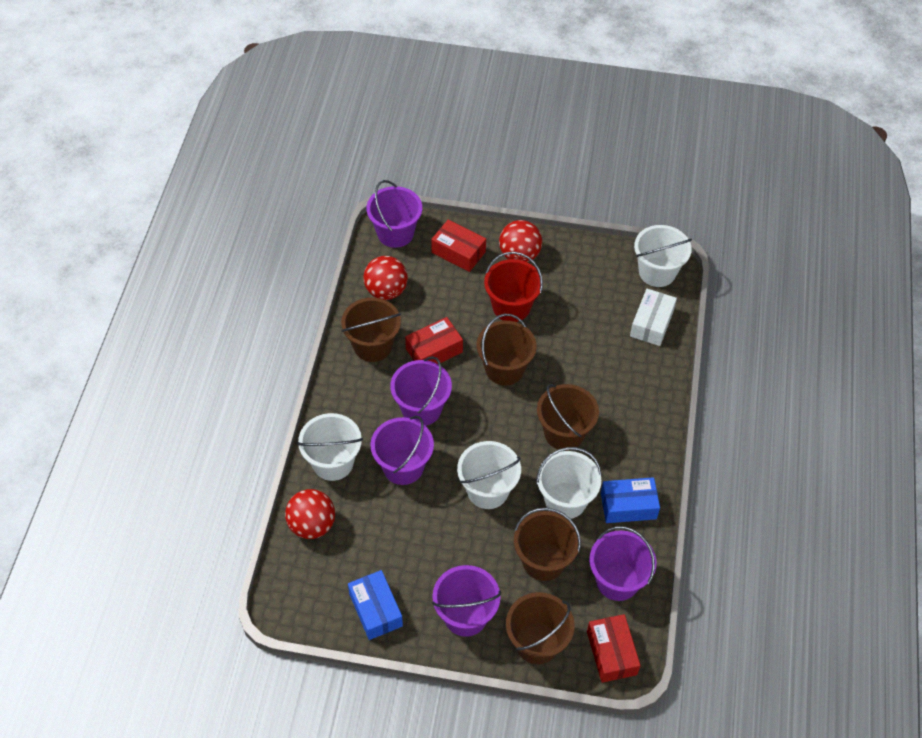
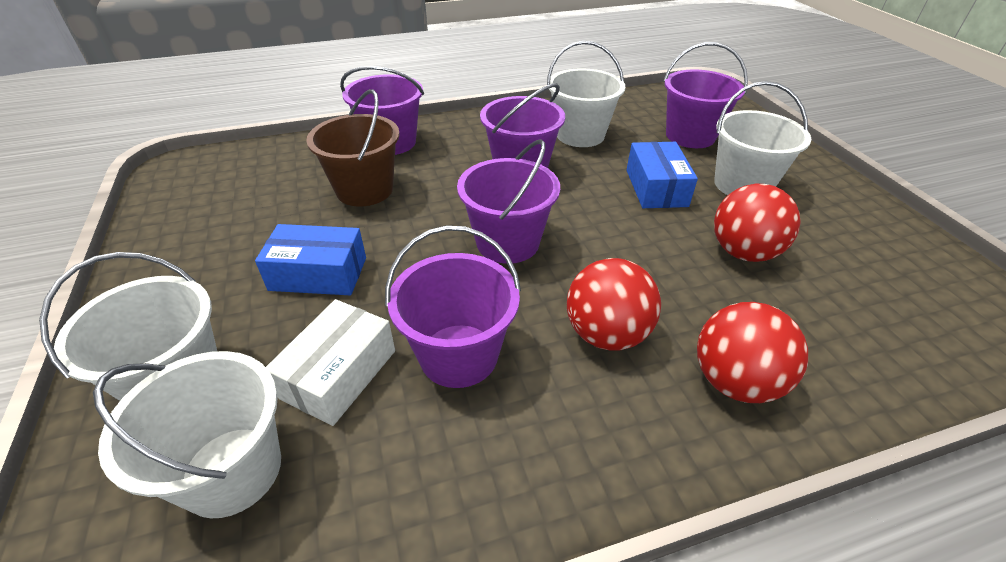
brown bucket: [341,298,401,362] [477,314,537,386] [506,592,575,664] [514,508,581,581] [537,384,599,451] = 5 -> [306,89,400,206] = 1
red box: [405,317,463,364] [431,220,486,272] [587,614,641,683] = 3 -> none = 0
red bucket: [484,252,543,322] = 1 -> none = 0

